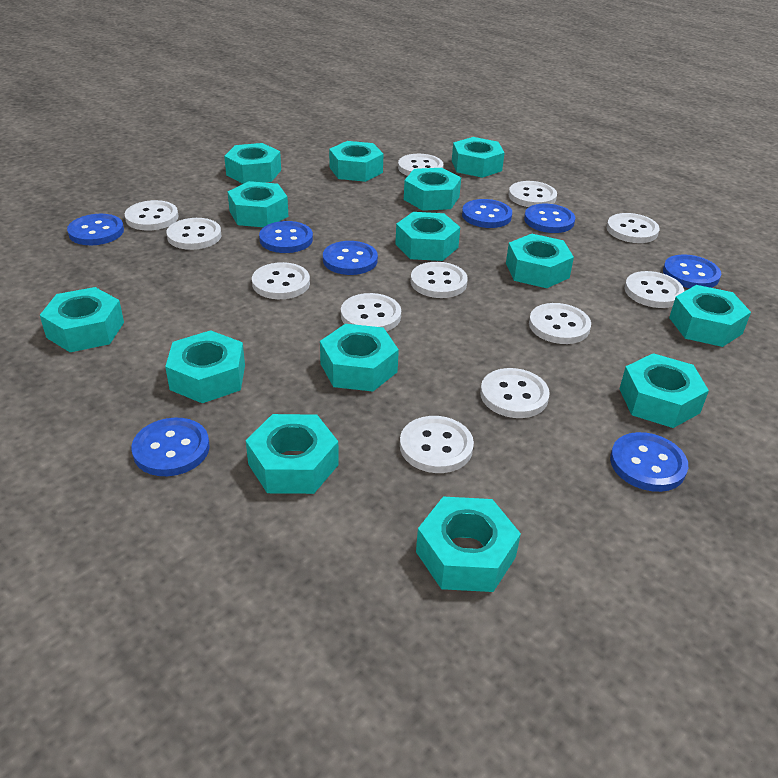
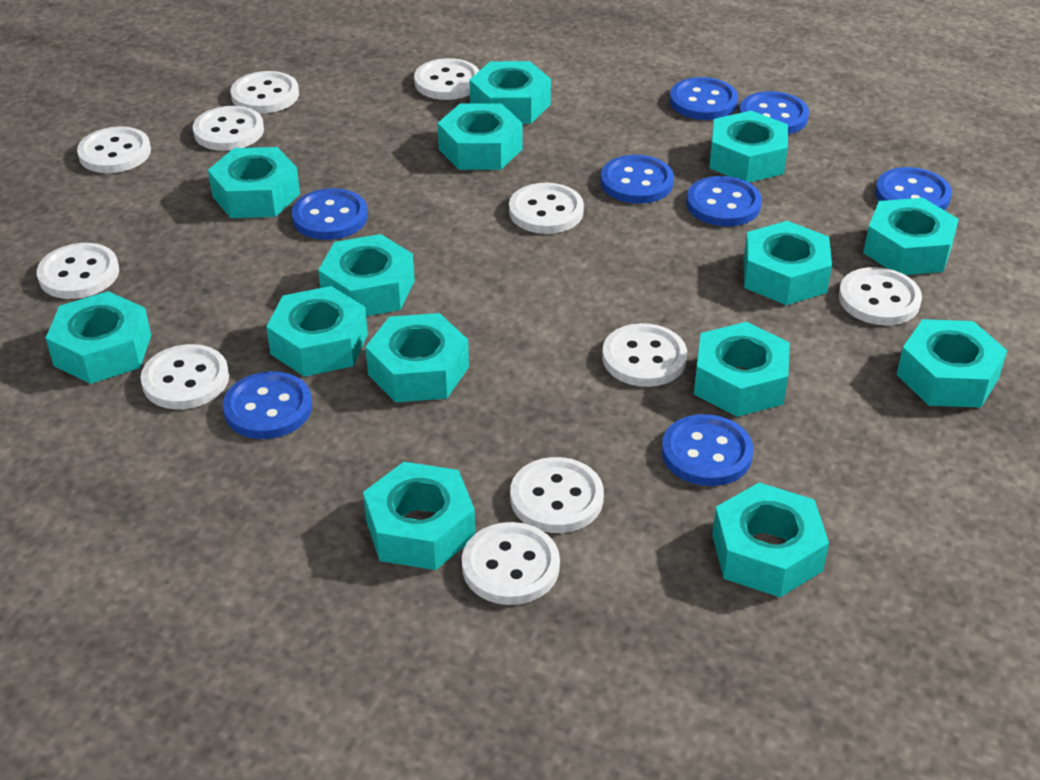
white button: [125,200,178,231] [167,218,221,250] [252,262,310,299] [341,293,401,331] [398,154,443,176] [400,416,474,473] [411,262,468,298] [480,368,550,418] [508,181,557,207] [529,303,591,344] [607,213,659,243] [625,271,684,308] = 12 -> [37,243,119,299] [77,126,151,173] [140,344,229,409] [193,106,264,151] [230,71,299,113] [414,58,479,100] [462,522,560,605] [509,183,584,234] [510,457,604,533] [602,323,687,387] [839,267,922,325] = 11

